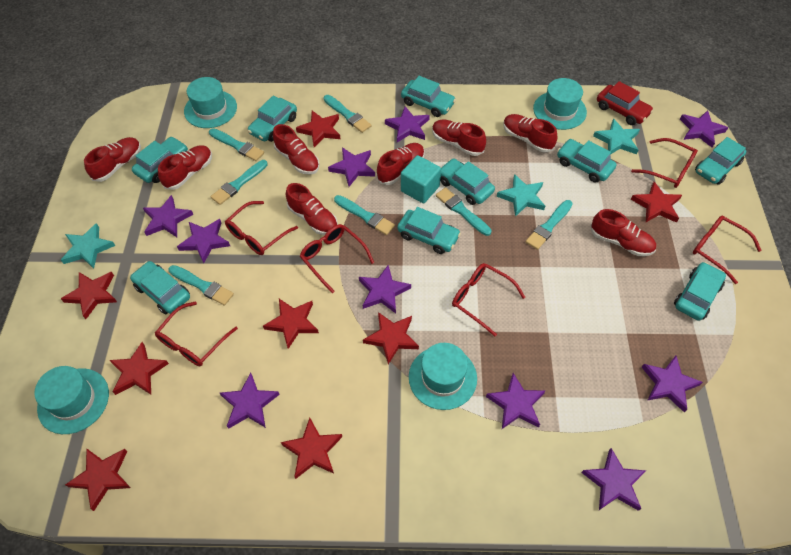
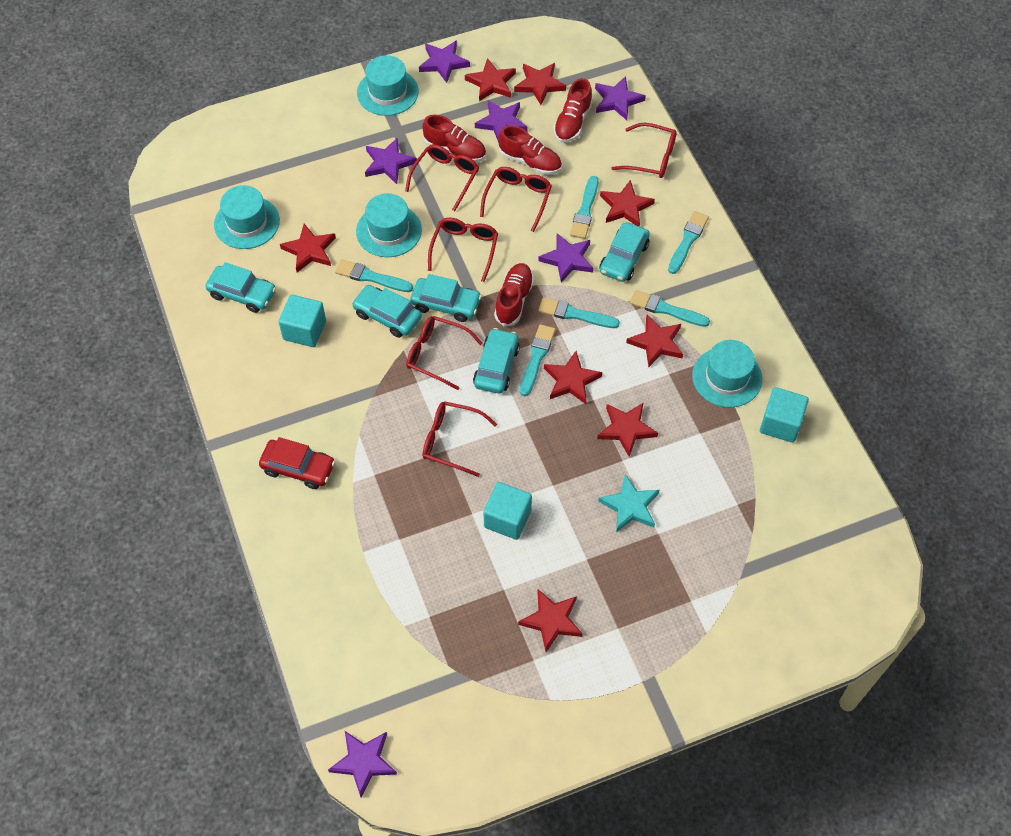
purple star: [143,195,193,237] [177,219,230,263] [220,373,280,429] [328,148,375,187] [359,265,411,313] [385,106,430,142] [486,373,545,429] [581,448,647,511] [642,356,703,412] [680,110,728,148] = 10 -> [328,731,397,797] [365,138,417,184] [419,40,470,83] [475,100,527,143] [538,233,594,283] [595,76,646,120] = 6
red shoe: [84,137,141,182] [158,145,212,190] [273,124,319,175] [286,183,338,235] [376,143,424,185] [432,119,486,156] [503,114,557,153] [591,209,656,256] = 8 -> [422,115,486,162] [494,263,534,327] [498,126,562,175] [553,78,593,143] = 4
turquoise brush: [168,265,234,306] [209,128,264,161] [211,160,268,205] [324,95,371,133] [334,195,395,235] [436,187,491,236] [526,200,573,250] = 7 -> [335,259,413,292] [520,324,556,396] [538,297,620,328] [570,176,598,239] [630,290,710,327] [668,211,709,274] = 6
turquoise car: [130,261,190,314] [132,137,188,183] [248,96,297,142] [397,207,461,254] [401,76,456,117] [440,159,495,205] [557,139,617,183] [674,262,726,321] [695,137,746,185] = 9 -> [205,262,276,313] [352,285,422,338] [410,274,482,322] [473,328,520,394] [600,222,650,282] = 5
turquoise cube: [401,155,441,203] = 1 -> [279,295,326,347] [483,482,532,540] [760,387,809,443] = 3
turquoise star: [61,223,115,269] [497,174,545,217] [593,119,640,155] = 3 -> [598,474,660,532] = 1

